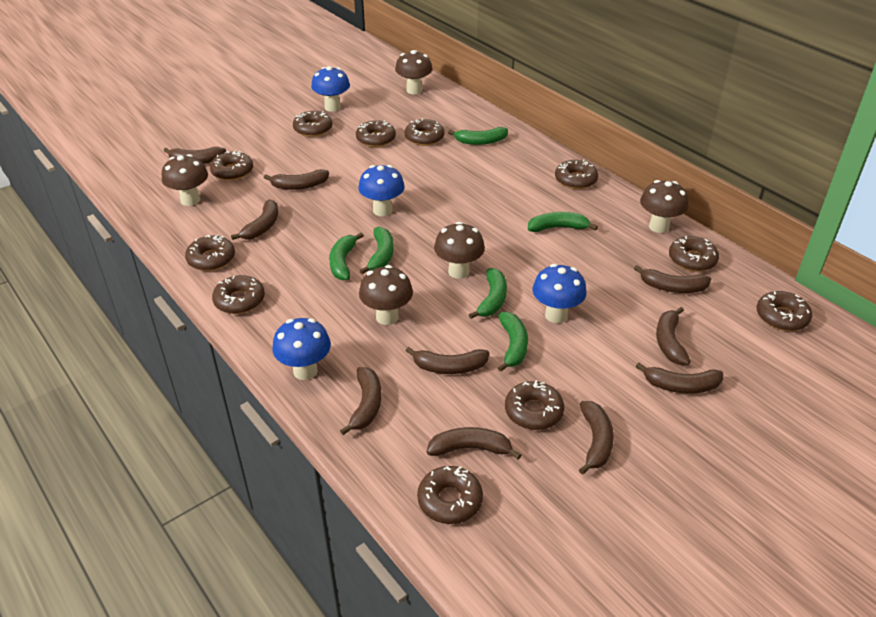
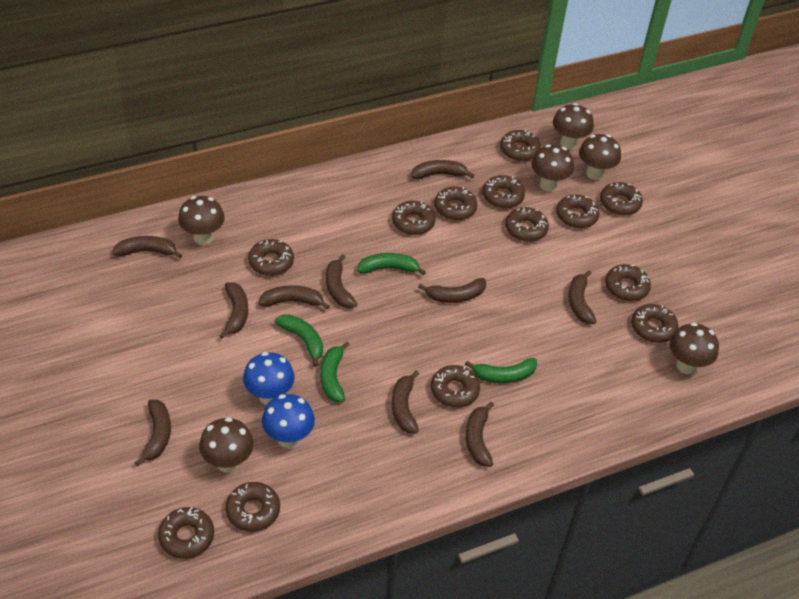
blue mushroom: [272,318,331,380] [311,66,350,112] [358,165,405,216] [533,264,587,323] = 4 -> [243,352,295,405] [262,394,315,448] = 2
brown donut: [185,235,235,271] [210,150,253,181] [212,275,265,314] [293,111,332,137] [356,120,396,147] [405,118,444,146] [417,466,483,524] [505,380,564,430] [555,159,598,189] [669,236,719,272] [757,291,812,331] = 11 -> [158,507,214,559] [226,482,280,532] [248,239,294,276] [392,201,436,235] [431,365,480,408] [434,187,477,220] [482,175,525,208] [500,129,541,161] [505,207,549,242] [556,195,599,228] [600,182,643,215] [605,264,651,301] [631,304,678,343] = 13
brown mushroom: [162,154,208,206] [359,265,413,325] [395,50,432,94] [434,222,485,279] [640,180,688,233] = 5 -> [178,196,225,245] [199,417,254,473] [532,144,574,192] [553,103,594,150] [579,134,621,180] [669,322,719,374] = 6
green banana: [329,233,364,281] [360,227,394,274] [448,127,508,145] [469,268,507,319] [498,312,528,372] [528,212,598,232] = 6 -> [275,315,323,367] [320,342,350,402] [357,253,426,275] [465,358,537,383] = 4

